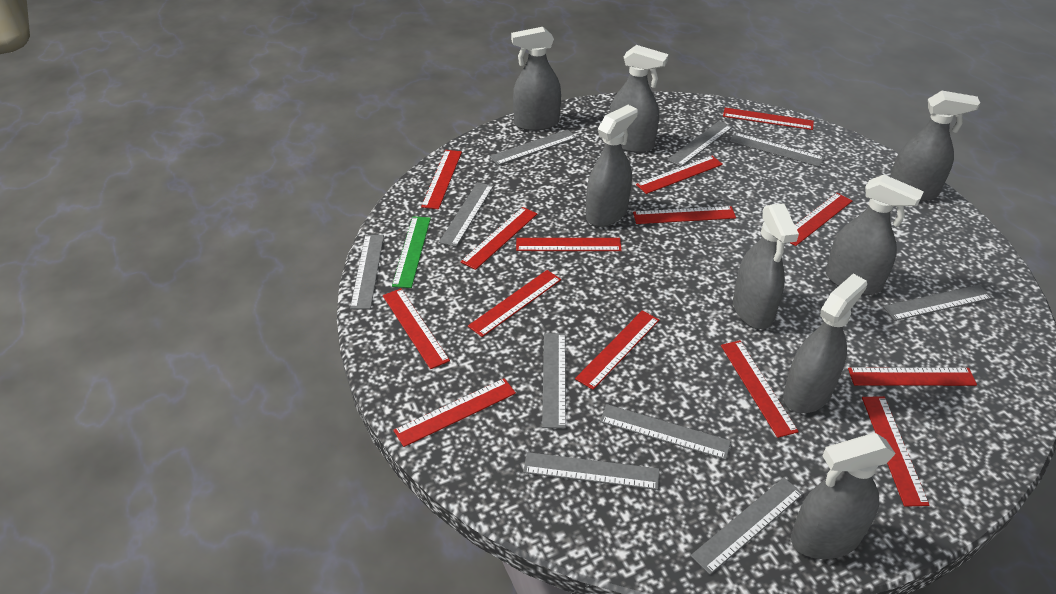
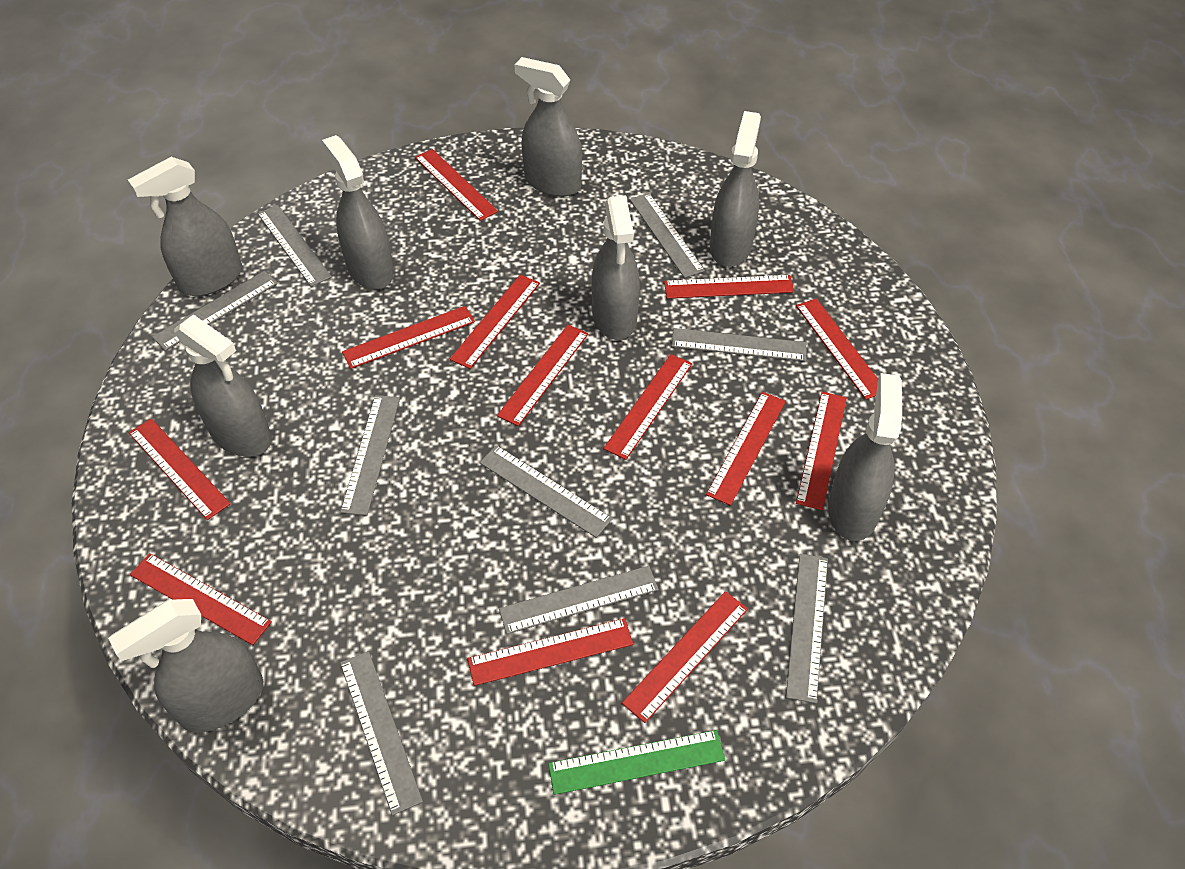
grey ruler: [350,235,384,309] [439,182,494,247] [489,129,577,165] [523,452,659,490] [542,333,566,428] [600,404,731,460] [667,121,733,167] [690,477,803,575] [730,132,824,167] [883,284,992,321] = 10 -> [152,271,278,351] [258,205,332,287] [340,395,400,516] [340,651,423,816] [480,445,613,538] [499,566,659,634] [630,193,705,278] [671,328,807,361] [786,554,828,703] = 9
red ruler: [383,288,450,369] [394,378,516,447] [421,150,462,209] [460,207,537,270] [468,270,561,337] [516,238,622,251] [575,310,659,390] [633,206,736,224] [636,156,723,194] [721,340,799,438] [723,108,814,130] [789,193,852,246] [848,368,977,386] [862,396,929,507] = 14 -> [129,418,231,520] [130,553,272,645] [342,306,475,369] [415,149,498,221] [450,275,540,369] [468,618,633,686] [497,325,588,426] [603,354,692,460] [622,591,748,723] [664,275,794,299] [706,392,786,506] [796,298,878,400] [796,392,847,510] = 13

